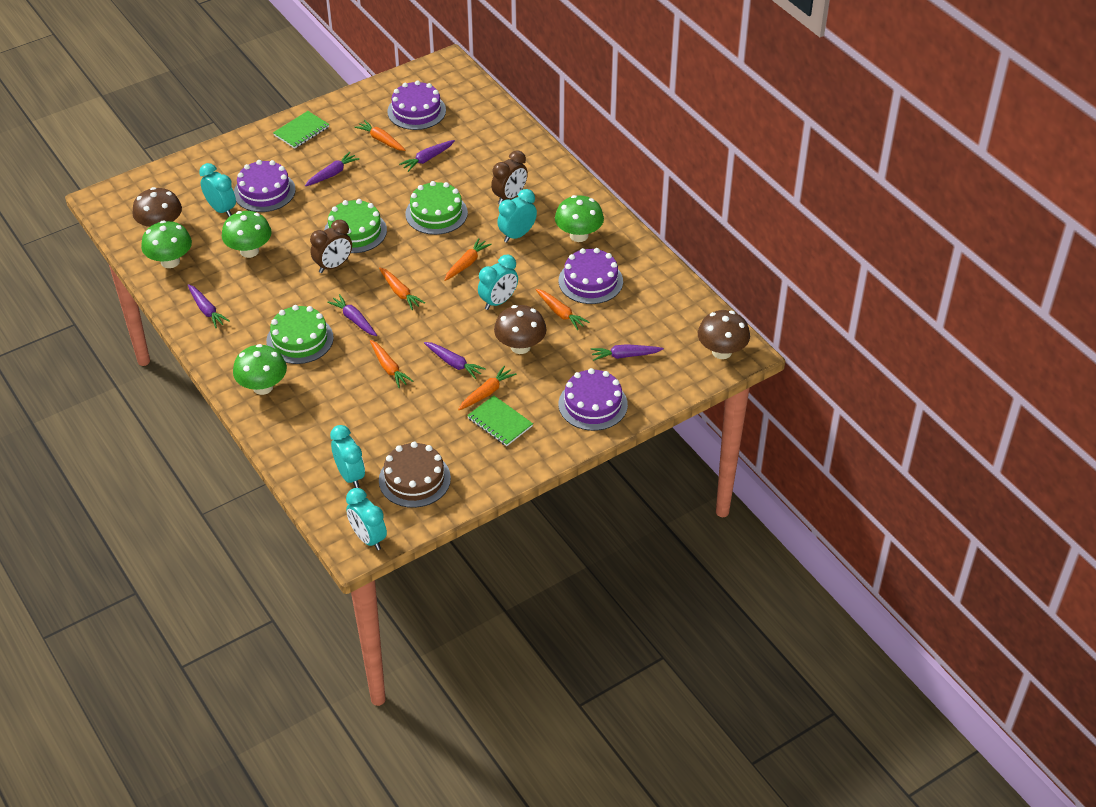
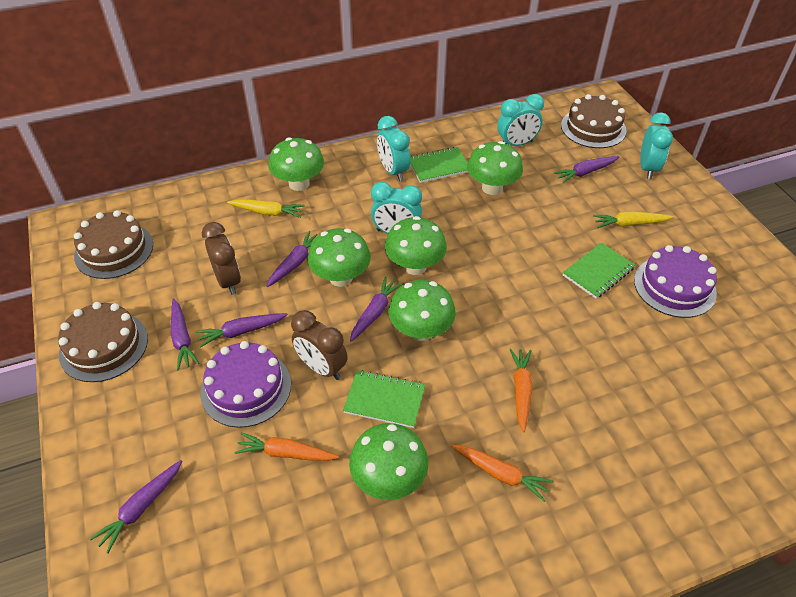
brown cake: [379,442,451,508] = 1 -> [58,302,148,382] [74,210,153,279] [561,94,627,148] = 3
brown mushroom: [132,187,182,227] [494,305,547,354] [698,310,750,359] = 3 -> none = 0
green cake: [266,305,334,364] [324,199,387,253] [405,181,468,235] = 3 -> none = 0
green mushroom: [141,220,192,268] [222,211,271,258] [233,344,287,395] [555,195,604,242] = 4 -> [269,137,324,191] [308,228,371,287] [349,423,428,500] [385,216,447,275] [389,280,456,341] [467,141,523,195] = 6
green notebook: [273,111,329,149] [467,395,533,446] = 2 -> [343,370,425,428] [410,147,468,183] [563,243,635,299] = 3
orange carrot: [355,120,405,151] [370,340,413,388] [379,267,425,310] [444,238,491,281] [458,366,516,410] [535,289,589,330] = 6 -> [234,432,339,461] [451,445,553,502] [509,348,533,432] = 3
purple cake: [234,160,296,212] [387,80,446,130] [559,248,623,304] [559,368,628,431] = 4 -> [200,341,291,428] [634,245,717,318] = 2
turquoise clock: [199,163,236,217] [330,425,365,488] [346,488,387,550] [478,255,518,310] [497,189,537,243] = 5 -> [371,182,422,234] [377,116,411,181] [497,94,544,146] [640,112,673,179] = 4
yellow carrot: none = 0 -> [227,199,305,218] [593,211,673,228] = 2

